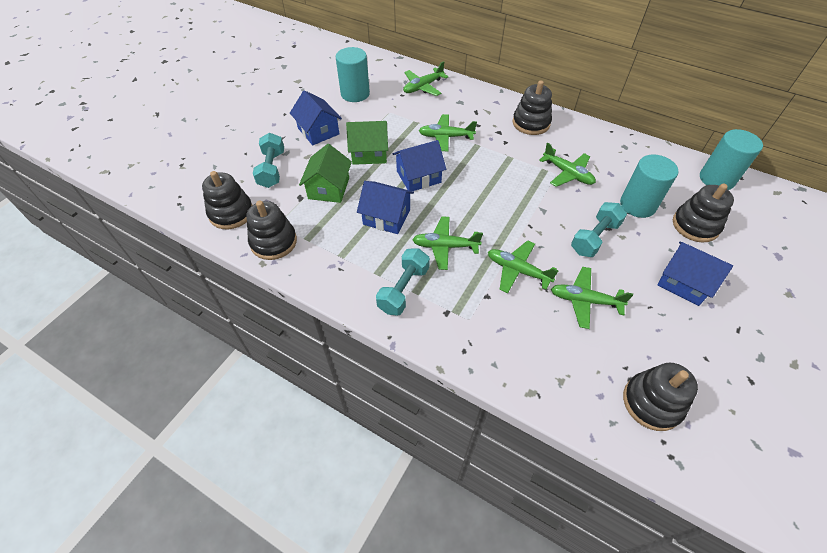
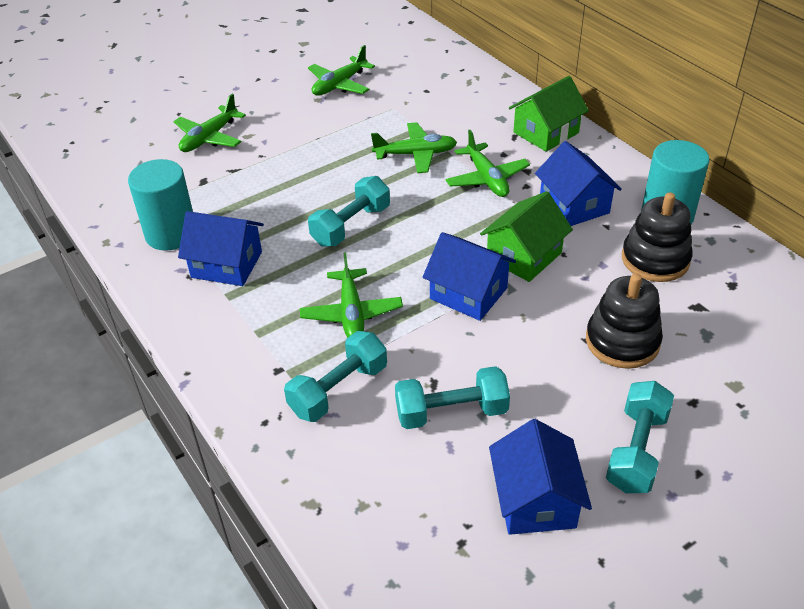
black stacking toy: [202,171,252,229] [246,201,297,260] [513,80,552,135] [623,363,698,431] [673,183,734,243] = 5 -> [586,274,663,369] [622,192,693,282] = 2
green plane: [403,61,448,96] [412,216,483,270] [419,114,477,151] [488,240,558,293] [539,143,596,187] [551,267,633,329] = 6 -> [173,94,246,152] [300,252,403,338] [308,45,375,96] [371,122,457,173] [446,130,530,197] = 5
turquoise cylinder: [336,47,370,102] [620,155,678,218] [700,129,763,190] = 3 -> [128,159,193,251] [641,140,710,224] = 2
turquoise dumbbell: [253,133,284,188] [376,249,430,316] [571,202,627,257] = 3 -> [284,331,387,422] [308,176,390,247] [395,366,510,429] [606,381,674,493] = 4

